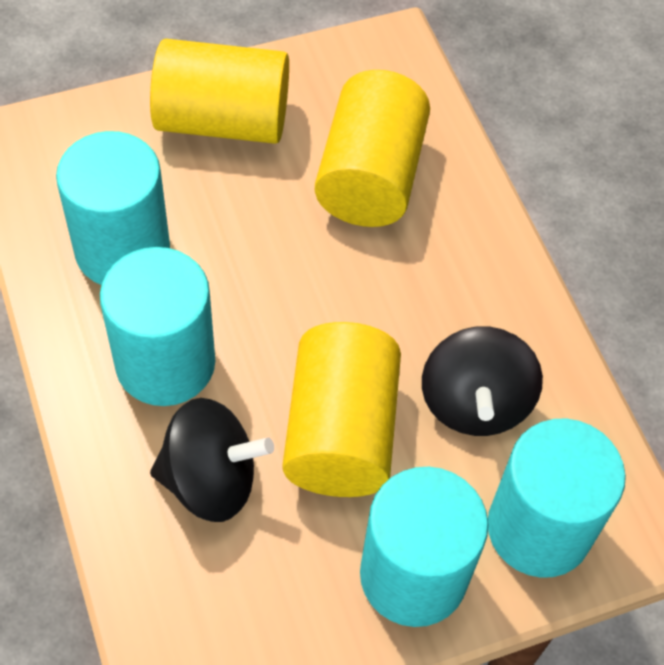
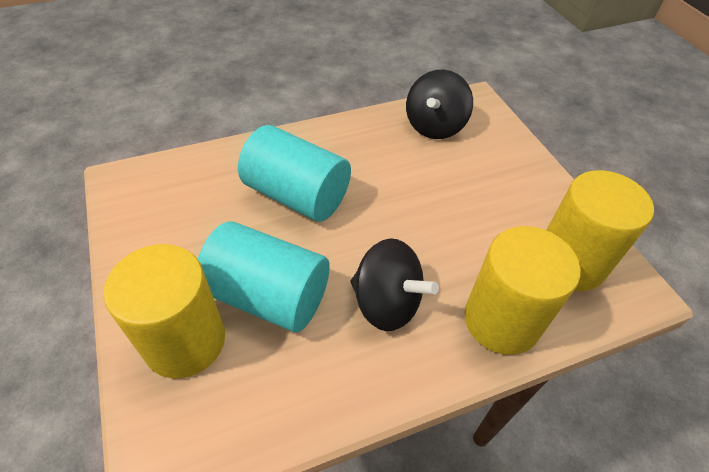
turquoise cylinder: [56,131,170,285] [100,247,215,406] [360,467,488,627] [488,419,626,578] = 4 -> [198,221,330,332] [238,125,351,222] = 2

